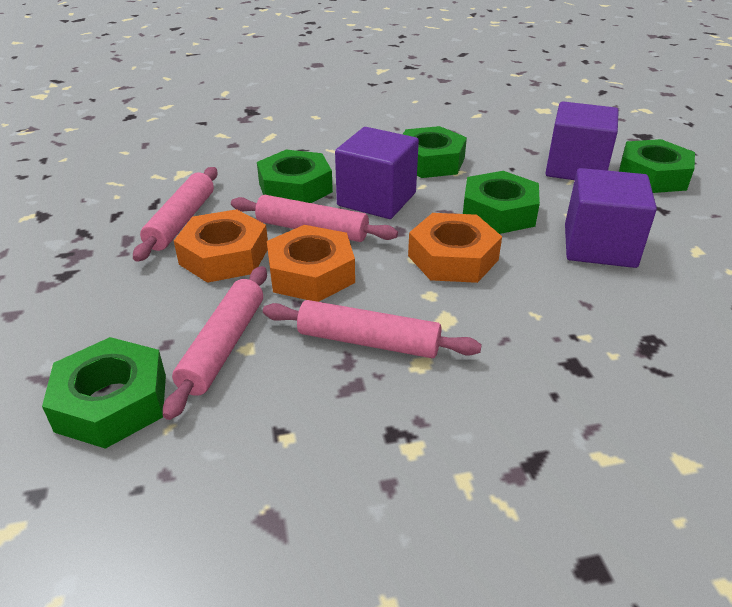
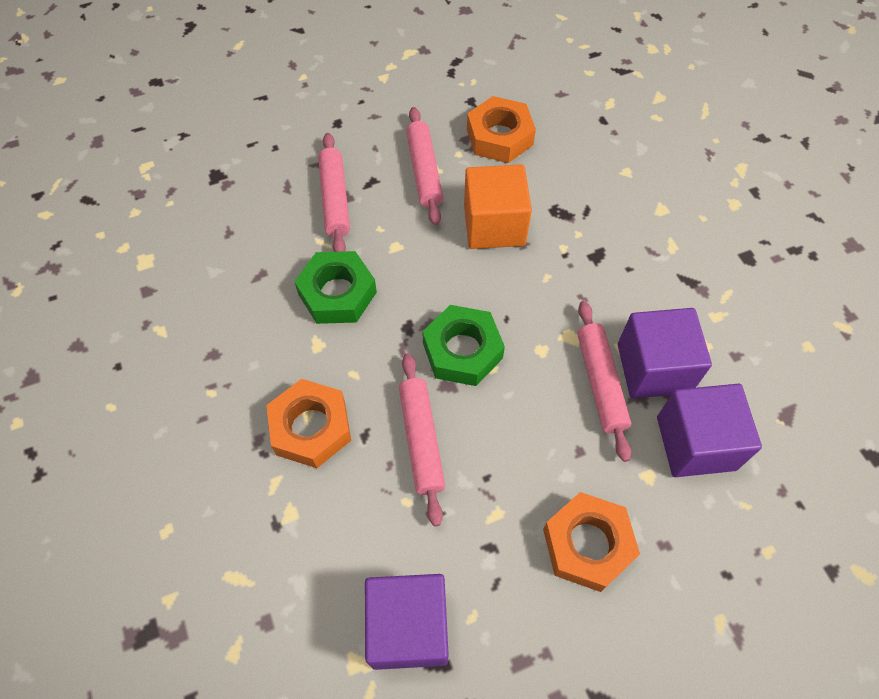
green nut: [42,337,166,449] [257,150,333,203] [403,126,467,178] [463,171,540,234] [619,139,695,193] = 5 -> [294,251,377,324] [422,305,505,386] = 2
orange cube: none = 0 -> [464,164,532,249] = 1

